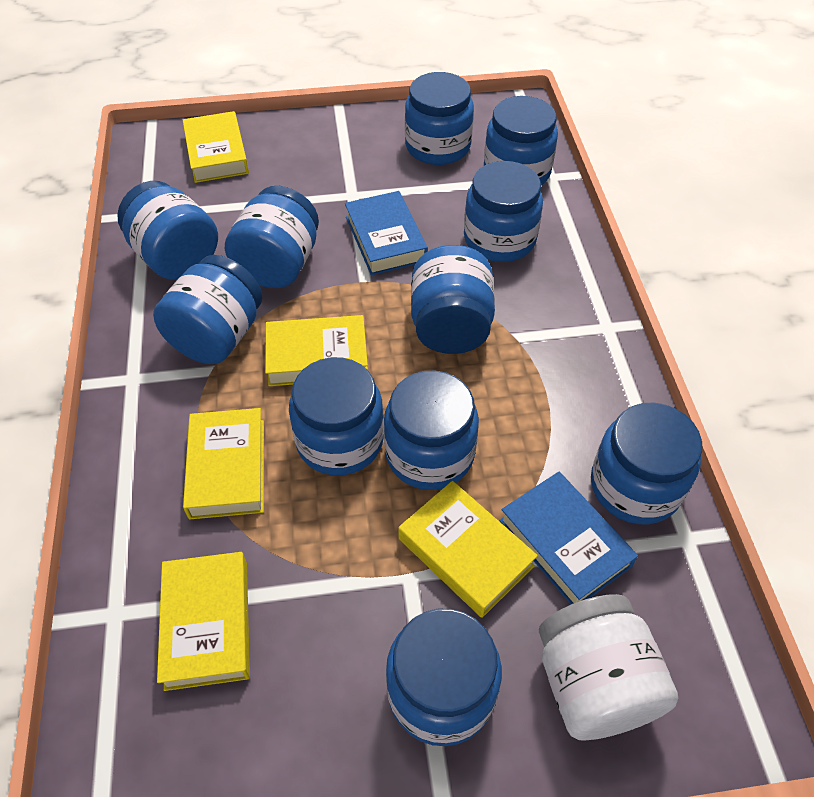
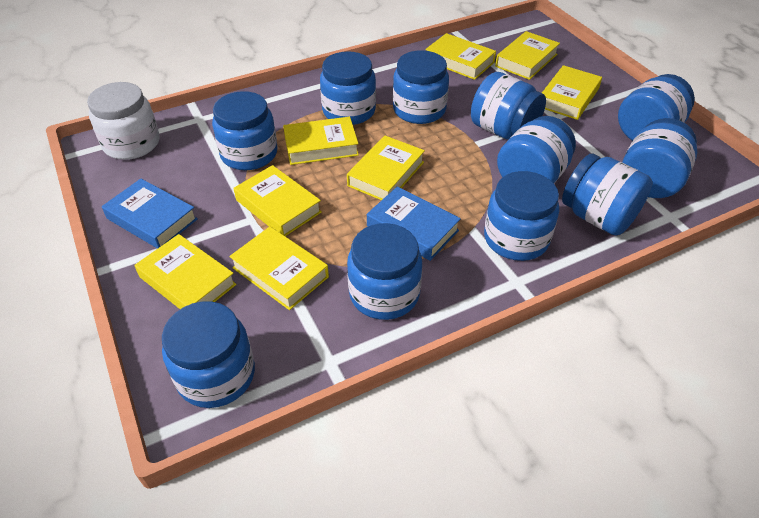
yellow book: [157,552,250,691] [183,111,249,183] [183,408,264,519] [265,315,368,386] [398,481,538,618] = 5 -> [134,234,236,309] [229,226,329,310] [234,165,322,236] [283,117,359,165] [347,135,425,200] [425,33,496,80] [495,31,560,80] [542,65,602,120] = 8

